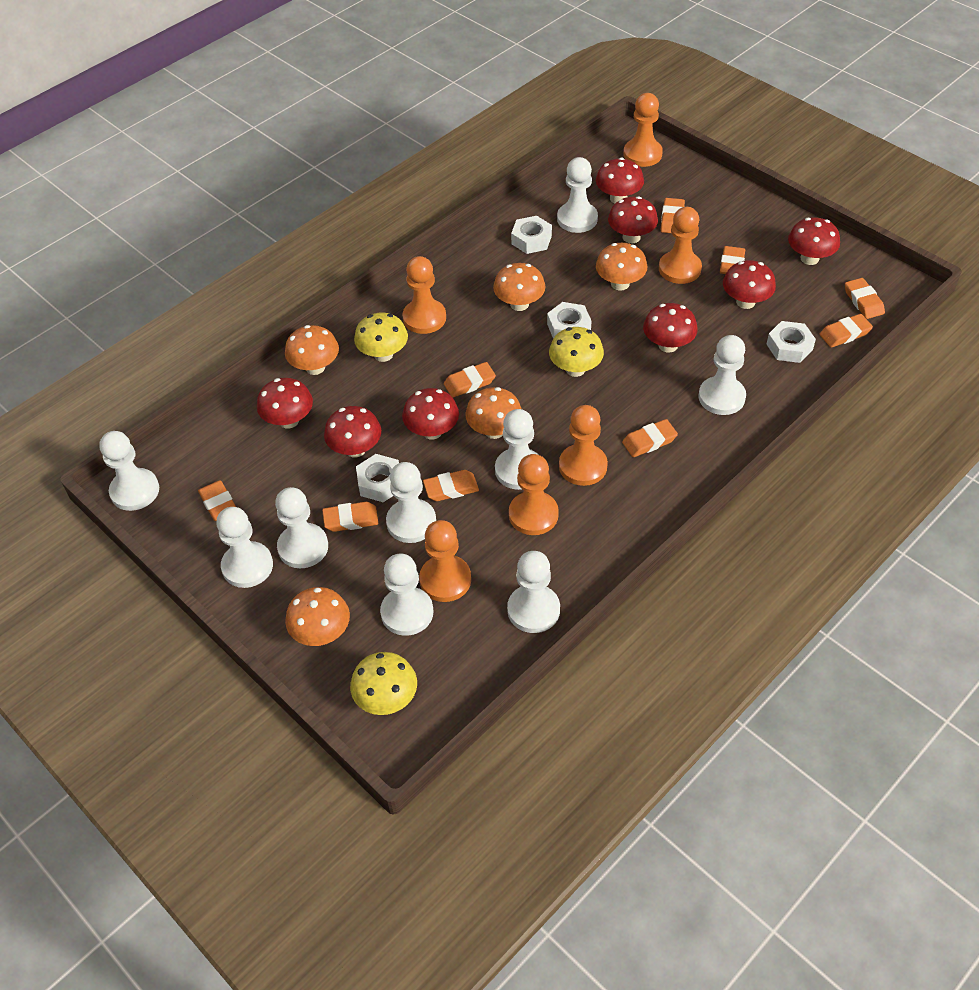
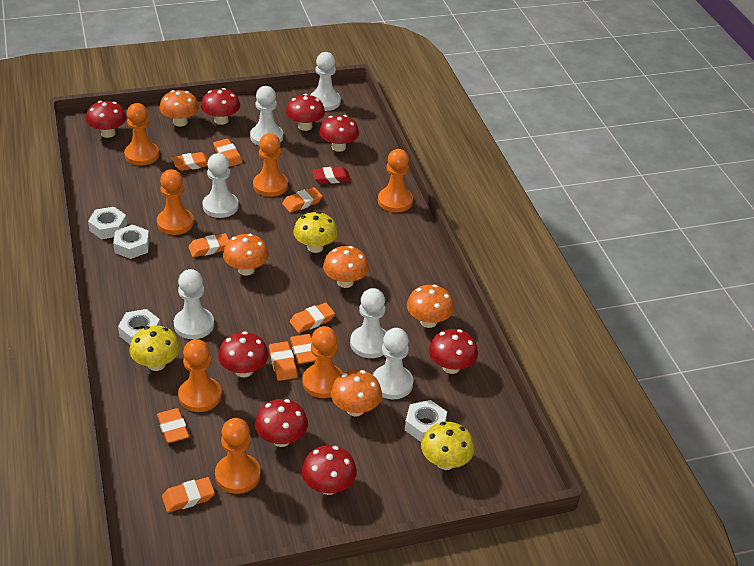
orange pawn: [402,256,446,334] [419,520,471,602] [509,454,559,535] [559,405,608,486] [623,93,663,167] [659,207,702,284] = 6 -> [124,103,159,166] [157,169,194,235] [178,339,221,412] [215,418,261,494] [253,133,288,197] [302,326,343,398] [378,149,413,212] = 7
red eraser: none = 0 -> [312,167,351,184] = 1
white pawn: [99,431,159,511] [216,507,273,588] [275,487,328,568] [380,554,433,636] [386,462,436,543] [495,409,538,490] [507,551,560,633] [557,157,598,233] [699,335,746,415] = 9 -> [174,269,214,339] [202,153,239,218] [250,86,283,146] [310,52,341,111] [350,288,387,358] [373,328,413,399] = 6

